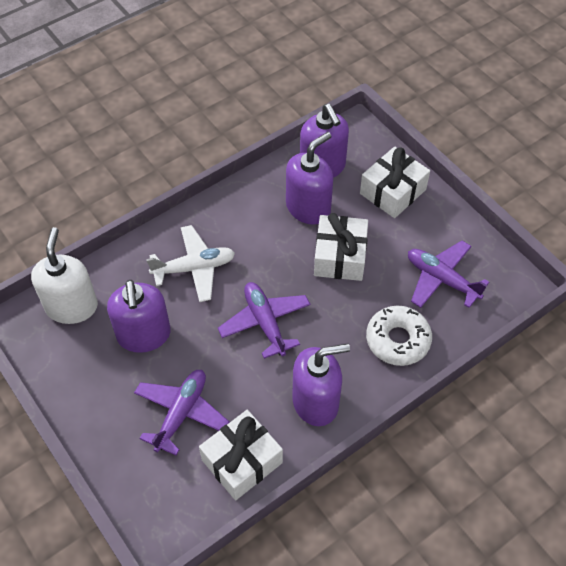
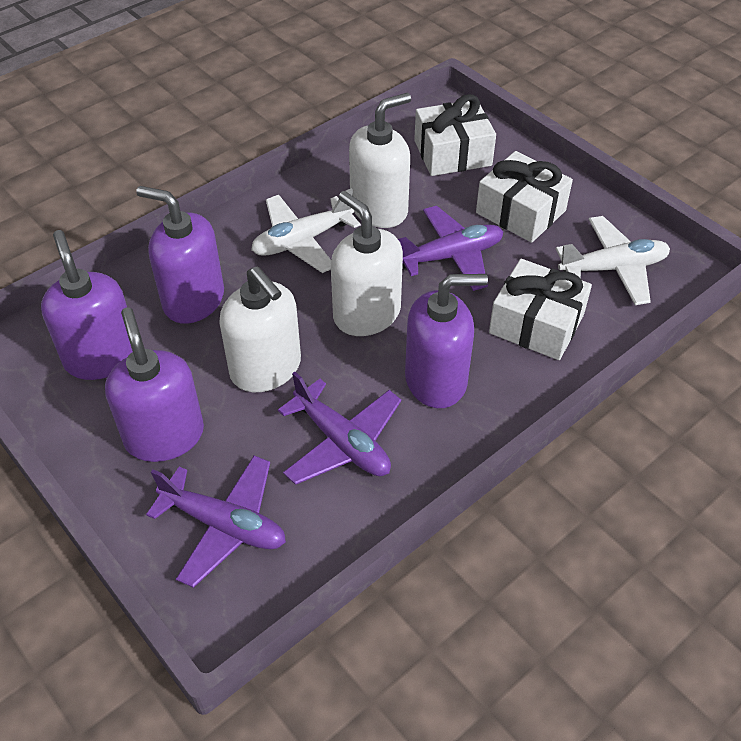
white donut: [366,306,432,366] = 1 -> none = 0
white plane: [146,225,235,302] = 1 -> [251,188,361,273] [556,216,670,305] = 2
white soap dispenser: [31,227,98,324] = 1 -> [219,266,301,392] [331,191,403,336] [349,93,411,228] = 3

